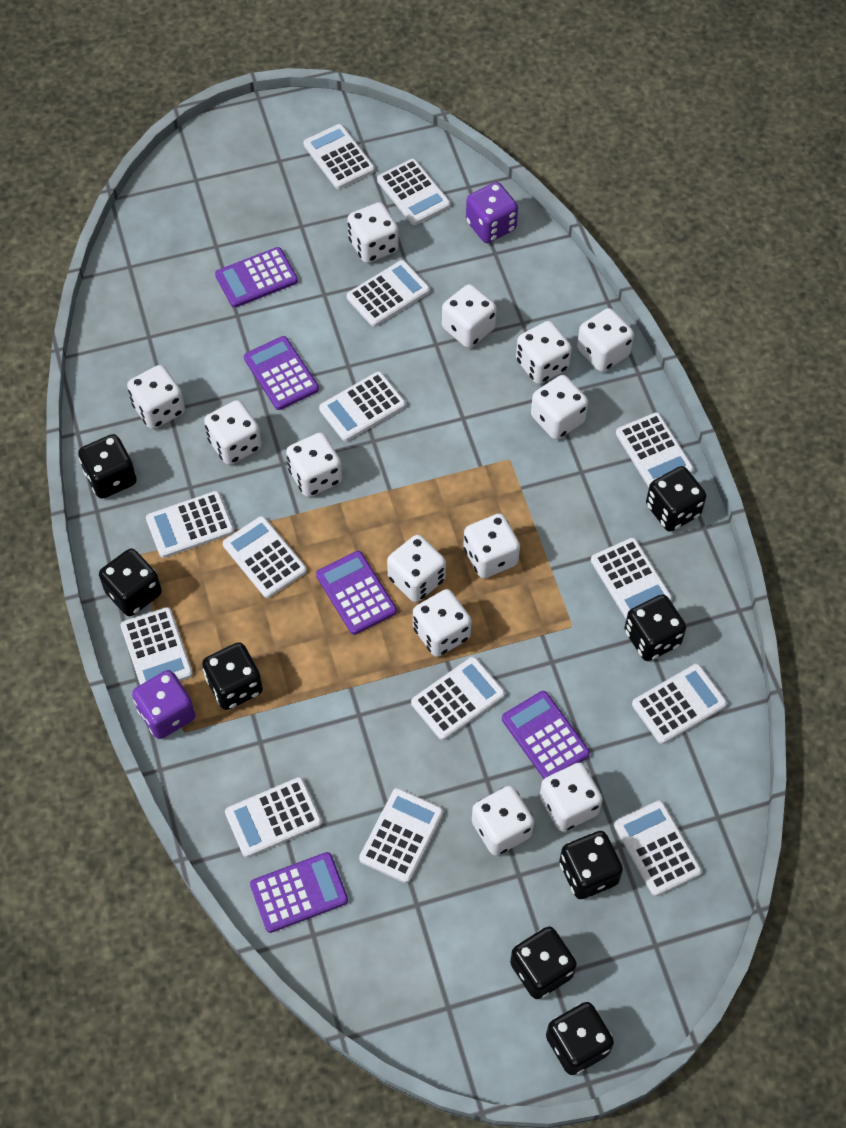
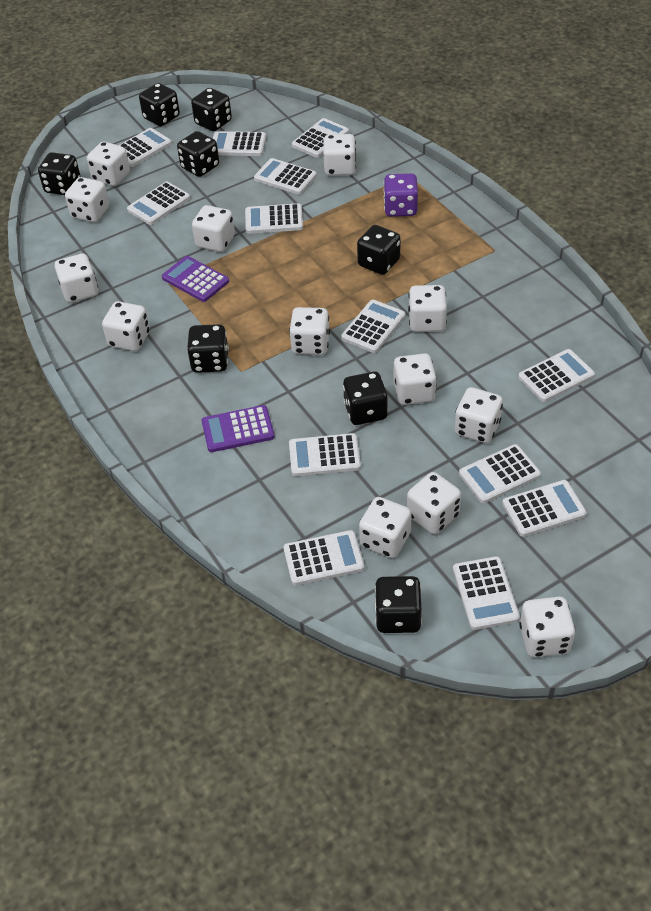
purple calculator: [215,247,298,308] [244,336,319,410] [250,852,348,933] [316,551,397,635] [502,691,590,779] = 5 -> [162,256,229,302] [201,405,275,452] = 2
purple dice: [132,670,195,739] [466,182,518,243] = 2 -> [384,173,418,217] = 1
white calculator: [121,607,193,685] [146,491,234,558] [223,516,307,598] [225,777,322,858] [303,124,375,189] [319,371,406,441] [347,260,430,327] [359,788,443,883] [377,159,451,225] [411,657,505,740] [591,538,672,619] [614,800,702,896] [616,413,694,487] [632,664,727,744] = 14 -> [118,128,172,167] [127,182,190,225] [213,131,266,156] [245,203,303,234] [254,158,317,195] [283,530,365,585] [289,433,361,476] [292,118,349,158] [341,300,405,353] [453,556,520,630] [459,444,541,503] [502,480,587,537] [518,349,595,402] = 13

